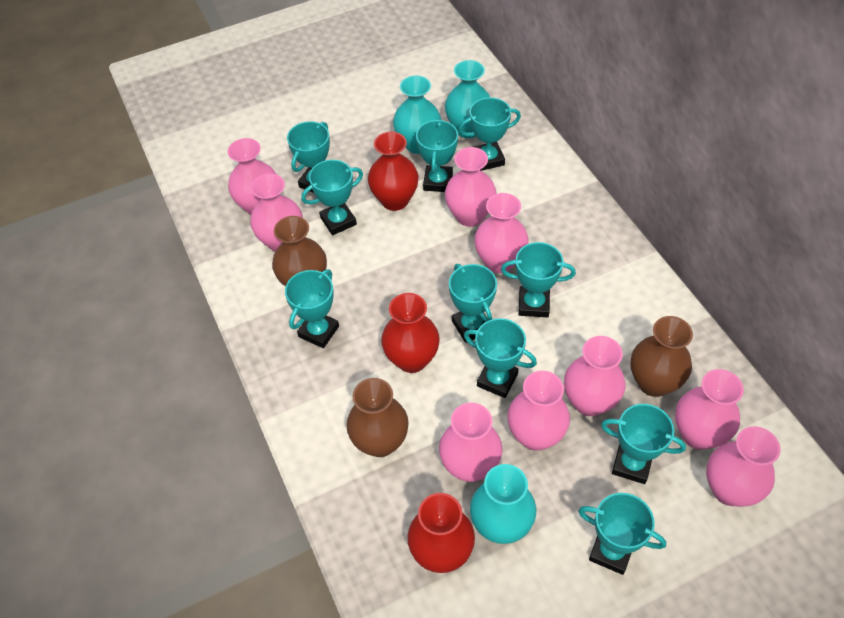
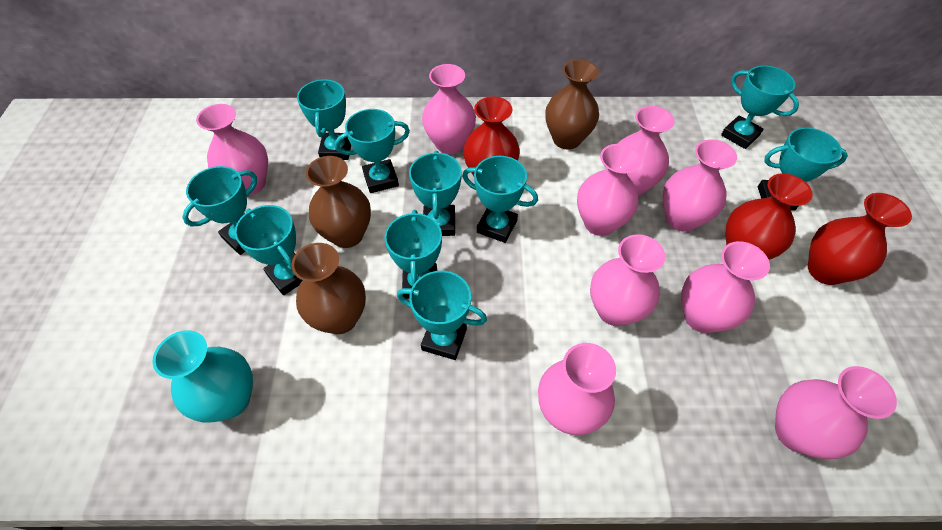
turquoise vase: [393,75,441,154] [445,60,491,138] [470,464,536,544] = 3 -> [152,330,253,423] = 1

